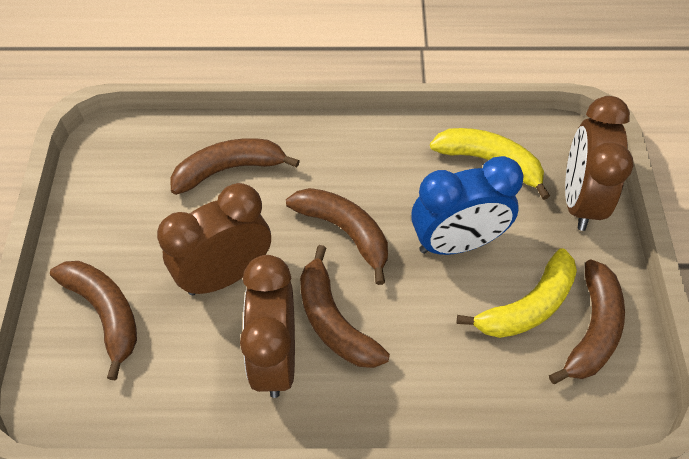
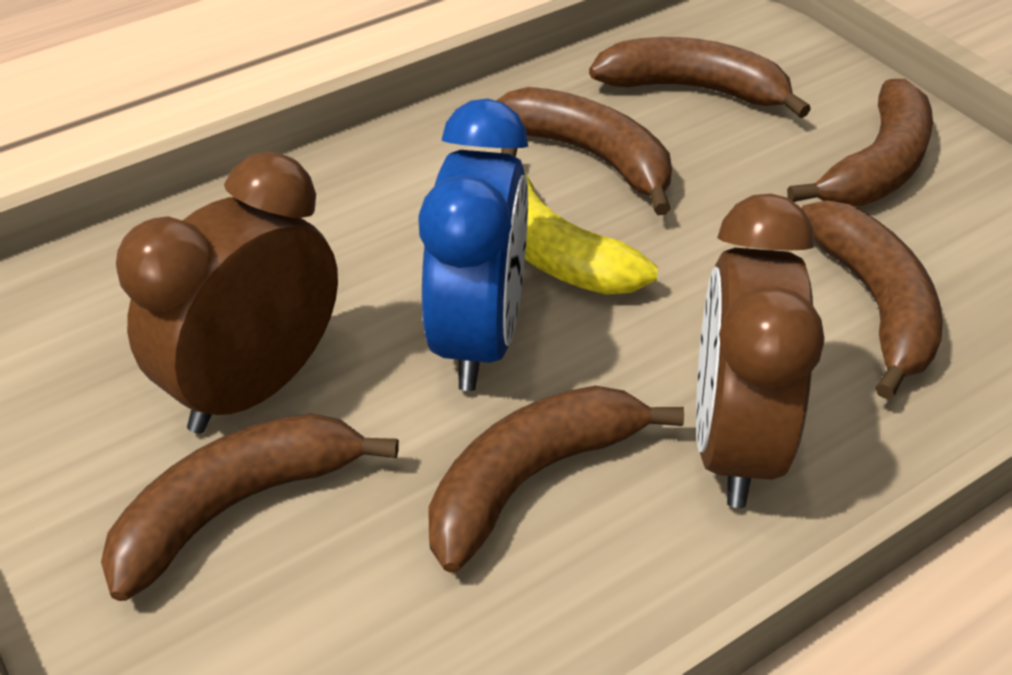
brown banana: [50,261,137,380] [170,138,300,195] [286,188,388,285] [300,245,390,368] [549,259,625,384] = 5 -> [101,413,399,601] [428,386,684,573] [496,87,672,215] [589,37,811,118] [787,79,933,206] [802,200,943,400] = 6
brown clock: [157,183,271,295] [240,255,295,398] [565,96,634,231] = 3 -> [116,152,338,434] [696,194,824,508] = 2
yellow banana: [430,128,550,200] [457,248,577,338] = 2 -> [501,148,658,295] = 1

